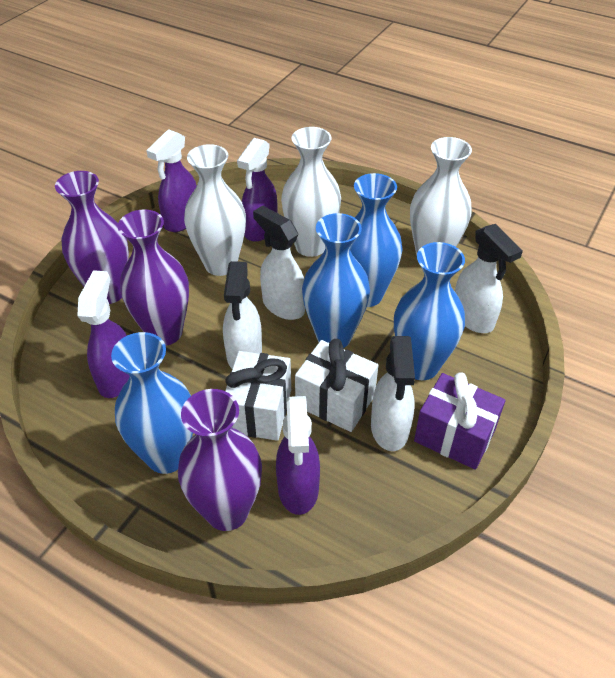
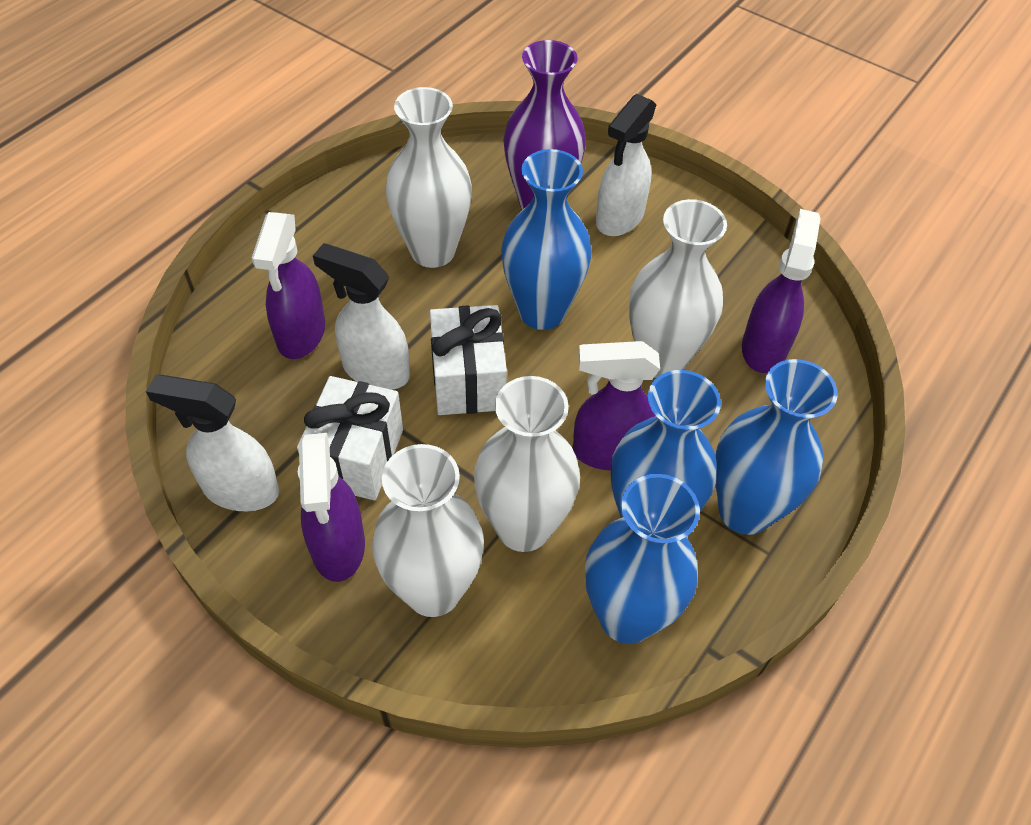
purple gift: [414,372,506,470] = 1 -> none = 0
purple vase: [55,171,129,304] [118,209,189,346] [178,389,262,531] = 3 -> [503,40,586,210] = 1
white spray bottle: [223,261,262,369] [253,206,305,320] [371,336,415,451] [455,224,523,333] = 4 -> [146,375,279,511] [313,243,410,390] [596,94,657,236] = 3
white vase: [184,144,246,276] [281,127,341,257] [410,137,472,256] = 3 -> [372,444,484,617] [386,87,472,268] [474,376,580,552] [629,199,727,378] = 4

